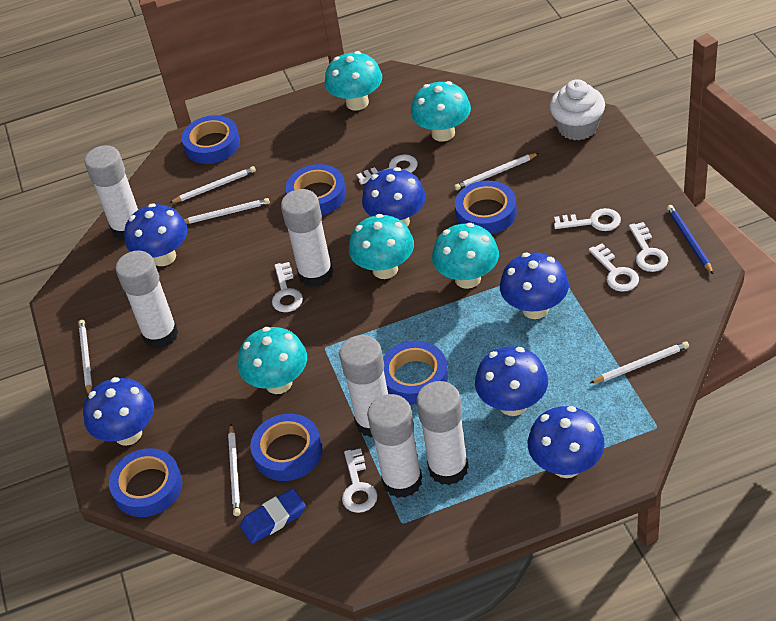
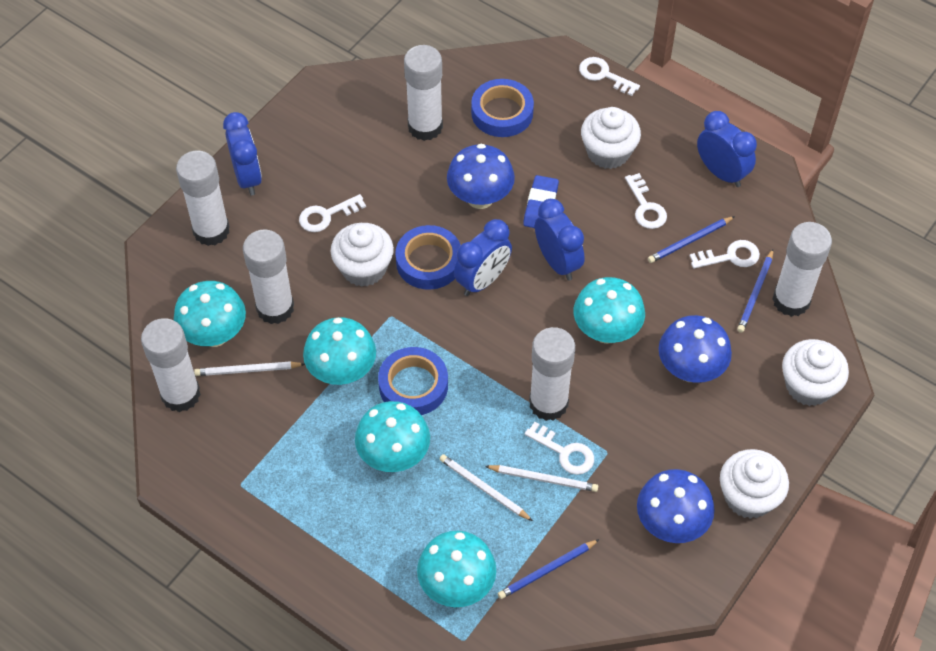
blue clock: none = 0 -> [223,112,262,195] [454,219,512,296] [535,199,585,281] [697,111,757,187] = 4
blue mushroom: [83,377,154,446] [124,203,188,266] [362,167,426,226] [475,346,548,416] [500,253,569,319] [528,406,605,478] = 6 -> [447,144,515,209] [637,469,715,543] [659,315,732,383] = 3
blue pencil: [667,205,714,275] = 1 -> [497,539,600,599] [648,216,735,263] [737,249,773,333] = 3
blue tape: [109,448,182,517] [182,115,240,164] [250,414,322,481] [286,164,346,215] [383,341,448,405] [455,181,517,234] = 6 -> [378,347,448,415] [395,225,461,290] [471,79,534,137] = 3
white cupcake: [550,79,605,140] = 1 -> [331,223,394,287] [581,107,641,169] [720,449,789,519] [782,339,849,406] = 4
white key: [272,262,303,312] [342,448,378,513] [357,154,418,185] [554,208,621,231] [589,243,639,292] [629,222,668,272] = 6 -> [299,194,366,232] [525,422,594,475] [579,57,640,96] [625,173,667,229] [690,240,760,269] = 5
white pencil: [79,320,92,395] [170,166,256,203] [184,198,270,224] [228,424,240,516] [454,153,539,190] [591,341,689,383] = 6 -> [194,361,305,376] [439,454,533,521] [485,465,598,492] = 3

